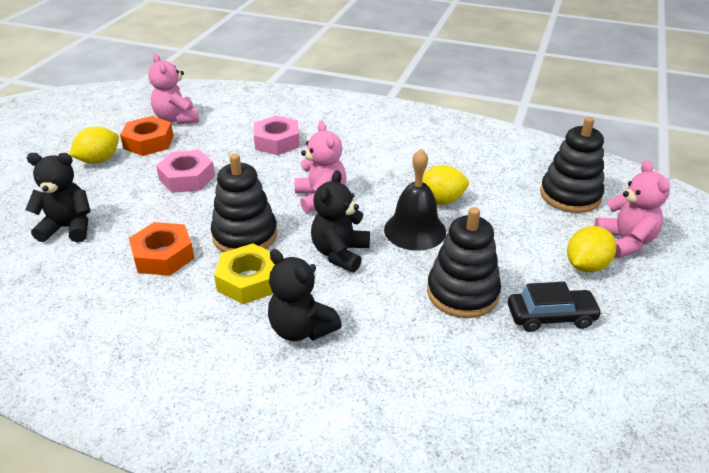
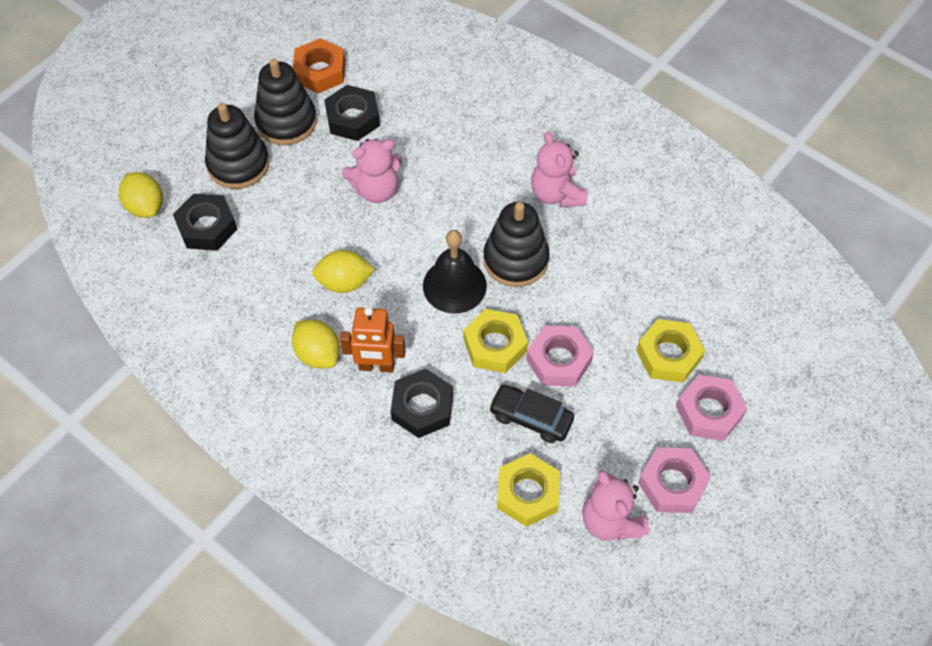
black nut: none = 0 -> [173,194,237,251] [324,85,380,141] [391,369,453,438] = 3
black teddy bear: [25,153,90,242] [268,249,342,341] [311,170,370,272] = 3 -> none = 0
orange nut: [120,116,174,156] [129,222,195,276] = 2 -> [293,38,345,94] = 1
orange robot: none = 0 -> [340,307,406,372] = 1
pink nut: [156,150,215,193] [254,116,300,155] = 2 -> [526,326,594,387] [638,447,711,513] [676,375,747,441] = 3
yellow nut: [214,243,275,304] = 1 -> [464,309,528,373] [497,453,560,527] [636,319,705,383] = 3

